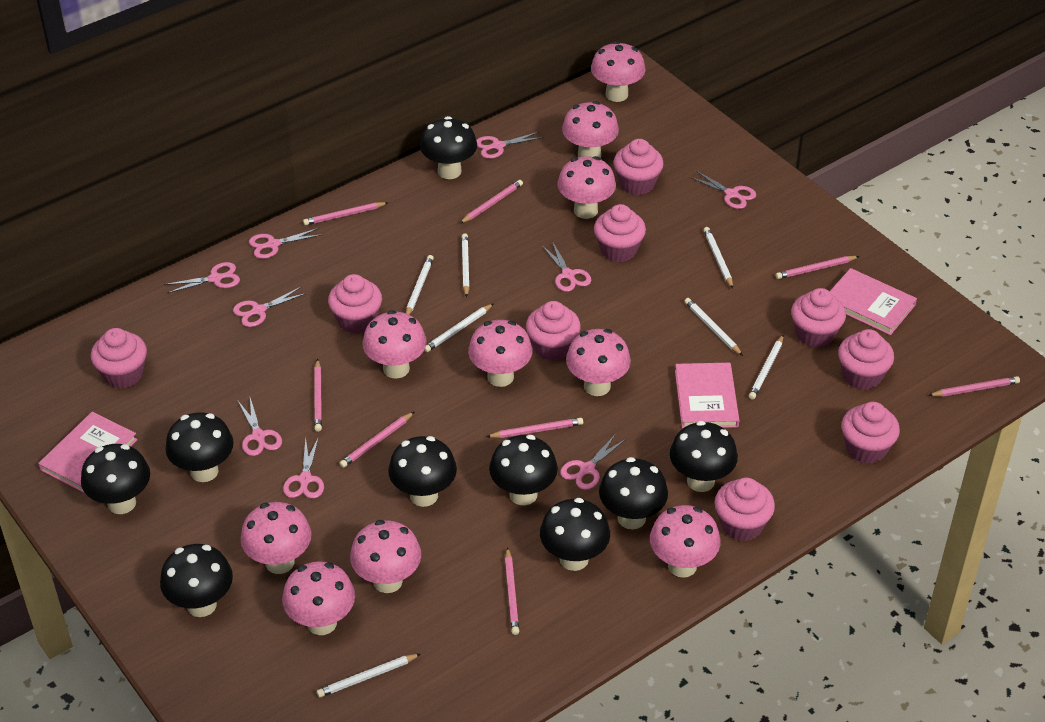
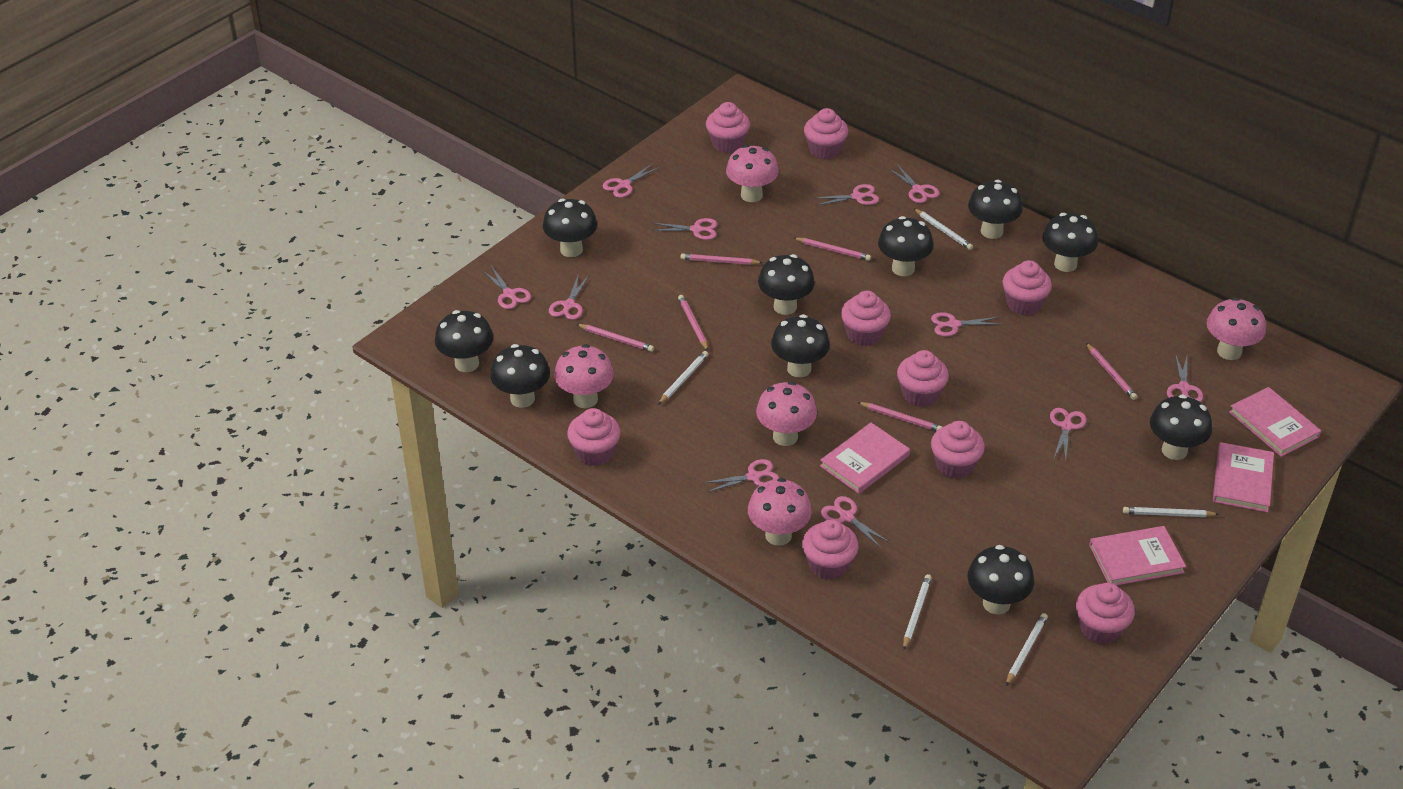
black mushroom: [81,444,150,514] [160,544,233,617] [165,412,234,482] [388,436,457,507] [420,116,477,179] [489,435,558,505] [540,498,610,571] [599,457,668,529] [670,421,738,492] = 9 -> [435,310,493,372] [490,344,550,408] [543,199,597,257] [758,254,815,315] [771,314,830,378] [878,216,933,276] [967,545,1034,615] [968,180,1023,239] [1042,213,1098,272] [1150,394,1212,460] = 10
pink book: [38,412,137,493] [675,363,739,429] [830,268,917,335] = 3 -> [820,422,910,494] [1089,526,1186,585] [1213,442,1274,512] [1229,387,1321,457] = 4
pink mushroom: [240,502,312,574] [282,561,355,635] [350,520,421,593] [362,310,427,379] [468,320,532,387] [557,156,616,219] [562,101,619,158] [566,329,631,396] [591,41,645,102] [650,505,720,578] = 10 -> [554,344,614,408] [726,145,779,202] [748,478,812,546] [756,381,817,446] [1207,297,1266,360] = 5
pink pencil: [303,202,389,225] [314,359,322,432] [339,412,414,468] [459,180,523,224] [486,418,583,438] [505,547,519,635] [776,256,859,279] [928,376,1020,397] = 8 -> [576,324,654,352] [678,295,708,351] [680,254,763,265] [794,237,871,261] [857,402,942,431] [1086,343,1137,400] = 6
pink scissors: [164,262,240,293] [233,287,307,327] [238,398,282,456] [249,228,323,259] [283,436,324,499] [476,131,544,159] [542,241,591,292] [560,434,626,490] [689,171,756,209] = 9 -> [483,267,531,309] [549,275,589,320] [603,163,660,198] [651,218,717,240] [703,459,779,492] [816,184,879,206] [821,496,890,548] [888,165,940,203] [931,312,1001,336] [1050,408,1087,461] [1167,354,1203,402] = 11
white pencil: [317,654,421,698] [406,255,434,315] [424,303,494,352] [461,233,470,297] [684,298,743,356] [703,227,733,289] [749,335,783,400] = 7 -> [658,351,708,405] [903,574,932,650] [914,208,973,250] [1006,613,1048,686] [1123,507,1219,517] = 5

